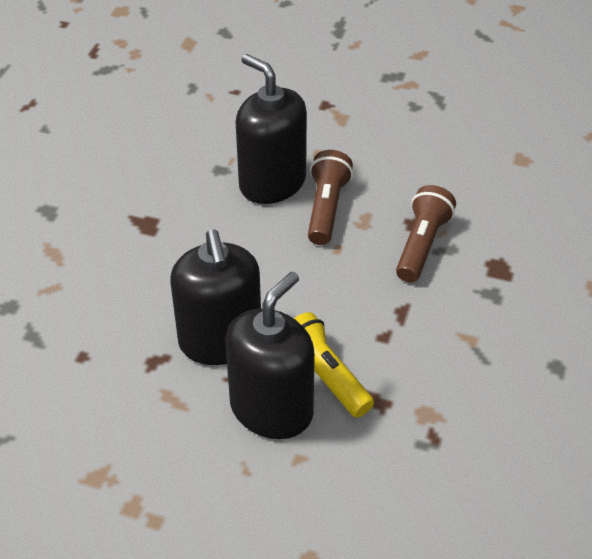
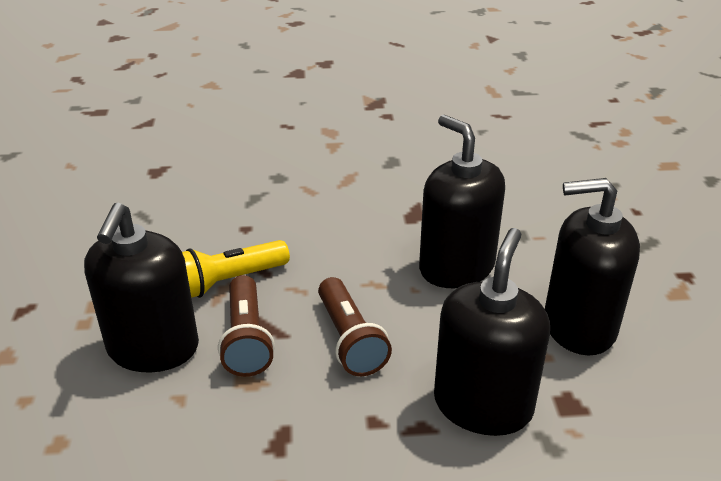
black soap dispenser: [170,229,261,365] [225,272,315,439] [236,54,307,204] = 3 -> [84,203,199,372] [419,115,505,288] [434,228,550,436] [545,178,640,356] = 4

